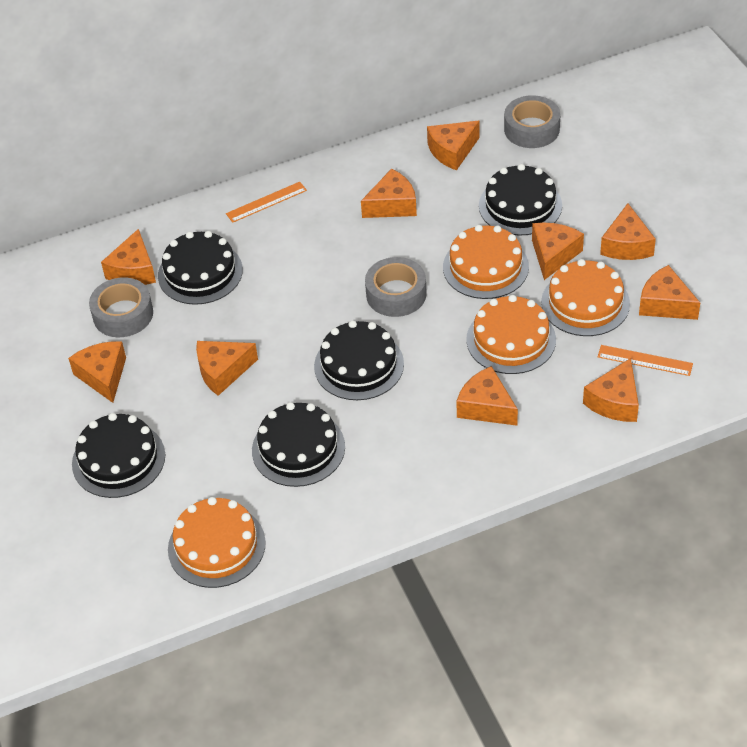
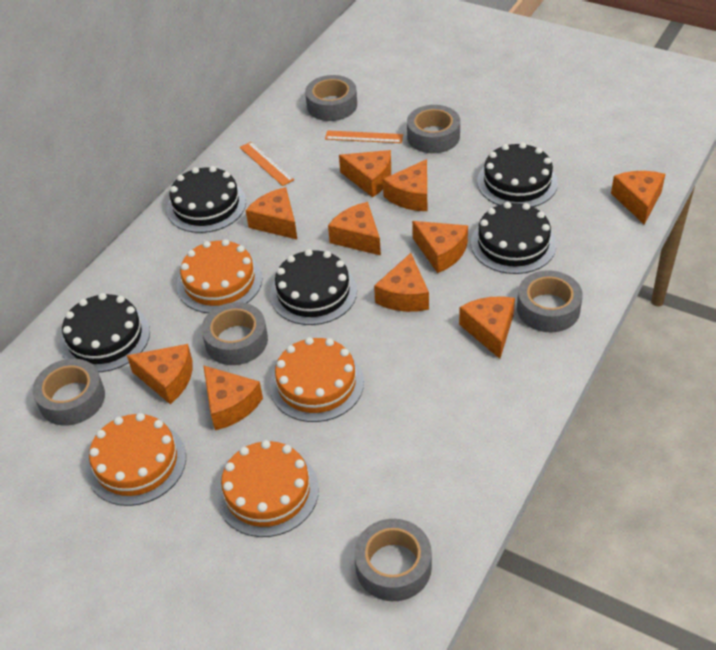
grey tape: [89,277,153,337] [365,257,427,317] [504,95,560,148] = 3 -> [33,359,105,426] [201,302,268,365] [305,75,357,121] [354,519,432,601] [407,105,460,153] [517,270,583,332] = 6

